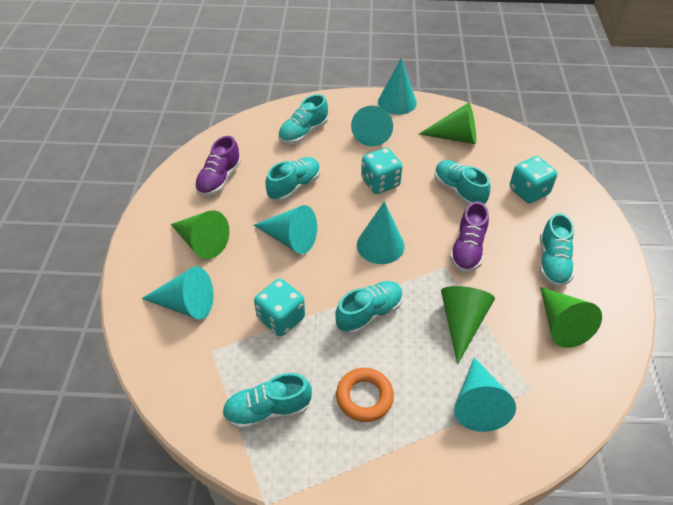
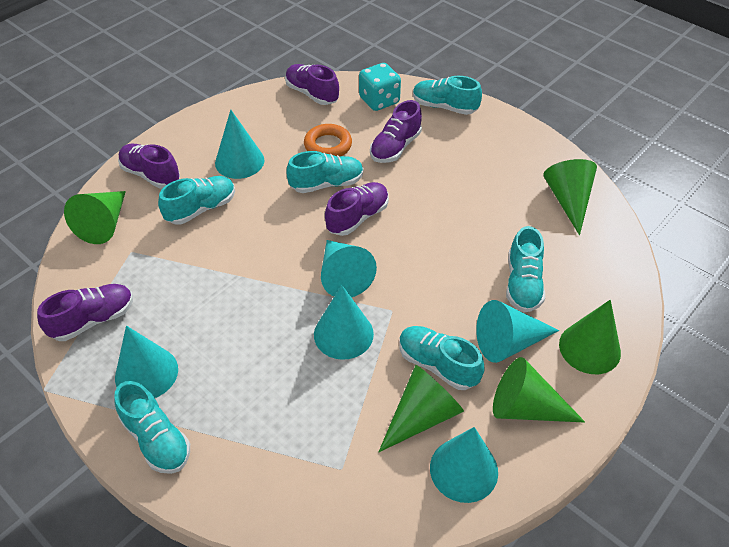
green cone: [171,210,229,259] [419,103,476,144] [441,286,495,364] [540,287,602,348] = 4 -> [64,191,126,244] [379,365,464,452] [493,357,585,423] [543,159,597,235] [559,300,621,374] = 5
purple shoe: [195,136,241,196] [450,202,489,272] = 2 -> [37,284,133,341] [118,144,180,188] [285,64,339,105] [325,182,389,236] [370,100,422,163] = 5
turquoise dice: [254,279,305,336] [361,148,402,194] [510,156,557,203] = 3 -> [359,63,401,111] = 1

